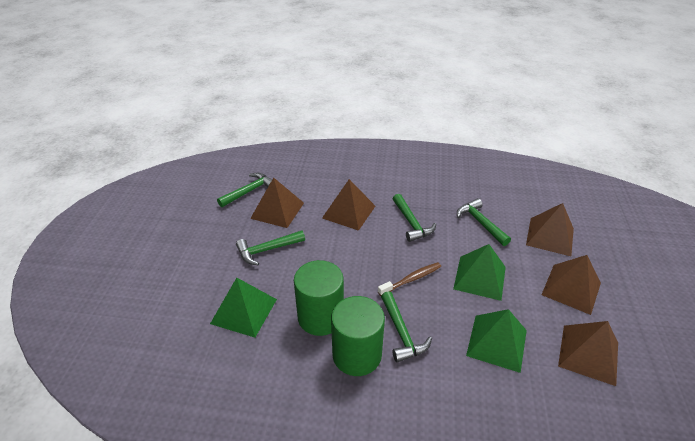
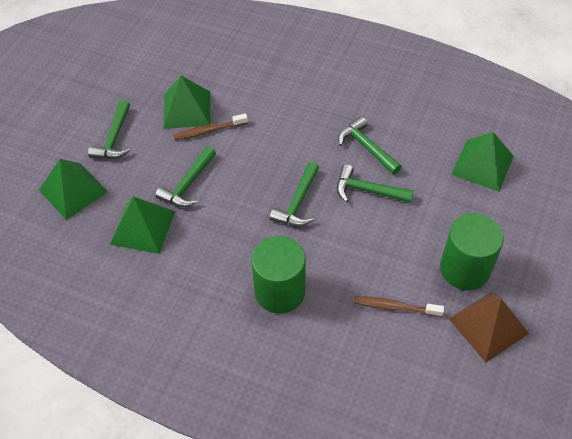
brown pyramid: [250,178,304,228] [322,179,375,231] [526,203,574,256] [542,255,601,315] [558,321,618,386] = 5 -> [449,292,529,362] = 1
brown toothbrush: [378,262,441,296] = 1 -> [173,113,248,140] [354,296,444,317] = 2
green pyramid: [210,278,277,338] [453,244,506,301] [466,309,527,373] = 3 -> [39,159,108,220] [110,197,175,254] [163,76,210,129] [451,132,514,192] = 4

